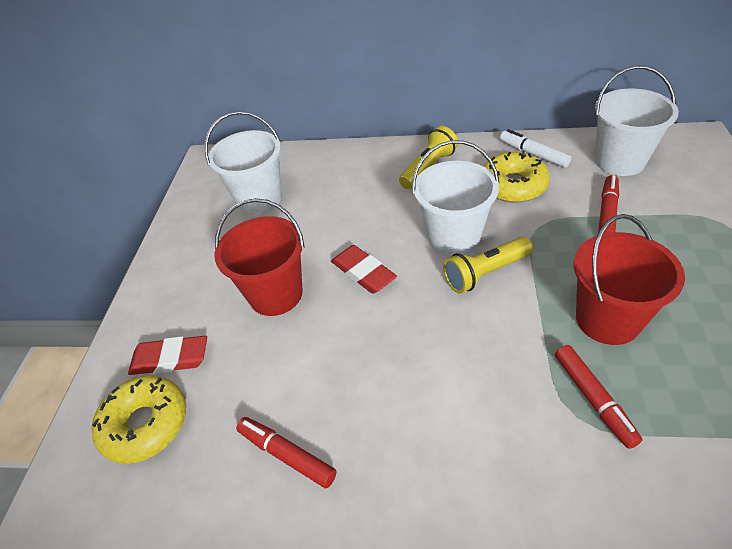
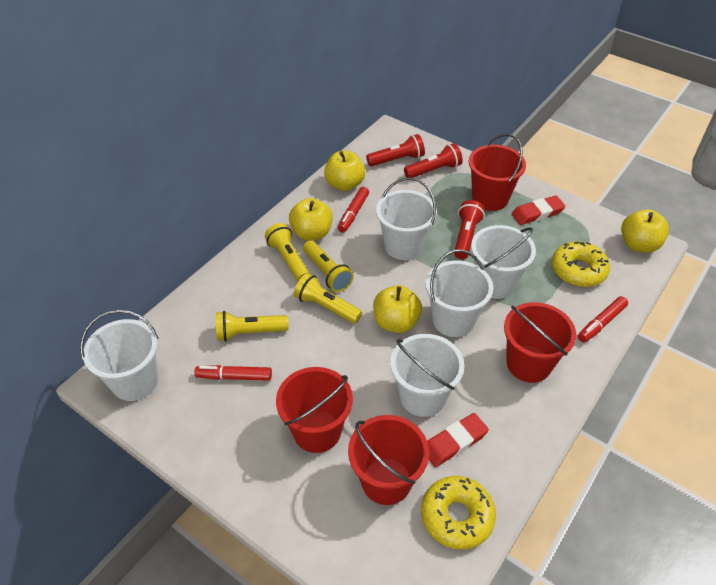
red bucket: [214,198,305,316] [574,214,685,345] = 2 -> [276,367,353,453] [348,415,429,505] [469,133,526,211] [504,302,576,383] = 4
red flashlight: none = 0 -> [366,134,425,167] [404,143,463,178] [454,200,485,259] = 3
white bucket: [205,111,282,214] [412,140,499,256] [595,66,679,176] = 3 -> [80,309,158,401] [376,178,437,260] [390,334,464,417] [426,249,493,337] [471,225,536,299] = 5
white marker: [500,129,572,168] = 1 -> none = 0
yellow apple: none = 0 -> [289,198,333,241] [324,151,365,191] [373,285,422,333] [621,209,669,253] = 4
yellow flashlight: [399,126,458,189] [443,237,533,293] = 2 -> [216,311,288,342] [265,223,310,281] [294,273,362,324] [303,240,354,292] = 4

